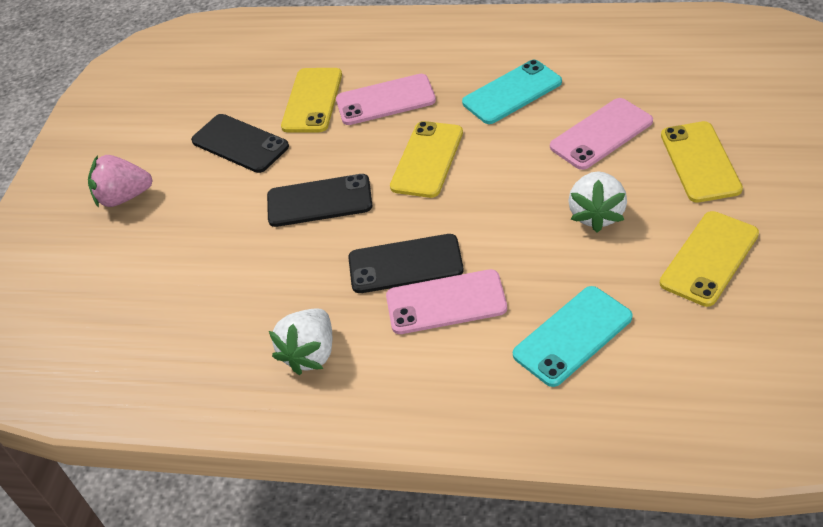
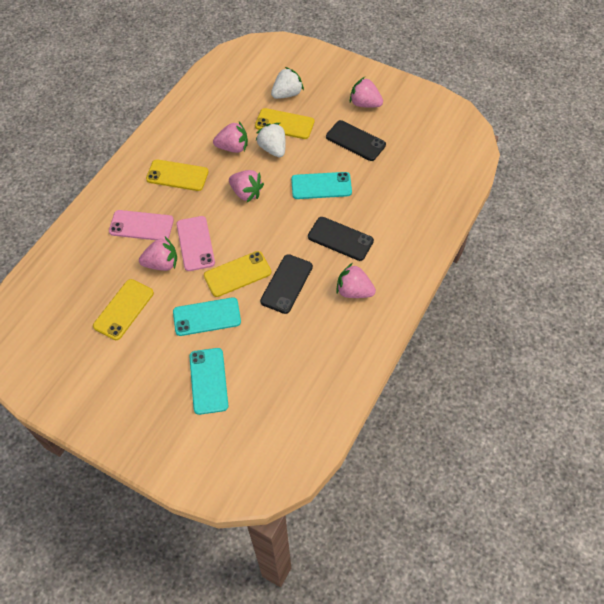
pink phone: [336,74,436,125] [386,269,507,334] [550,98,653,170] = 3 -> [109,210,174,240] [176,216,215,271] = 2
pink strawberry: [88,155,153,208] = 1 -> [139,237,177,271] [213,122,248,153] [229,170,264,202] [336,263,376,298] [350,77,383,108] = 5
turquoise phone: [462,60,562,124] [513,286,633,387] = 2 -> [173,297,241,336] [189,348,228,415] [291,172,352,199] = 3

